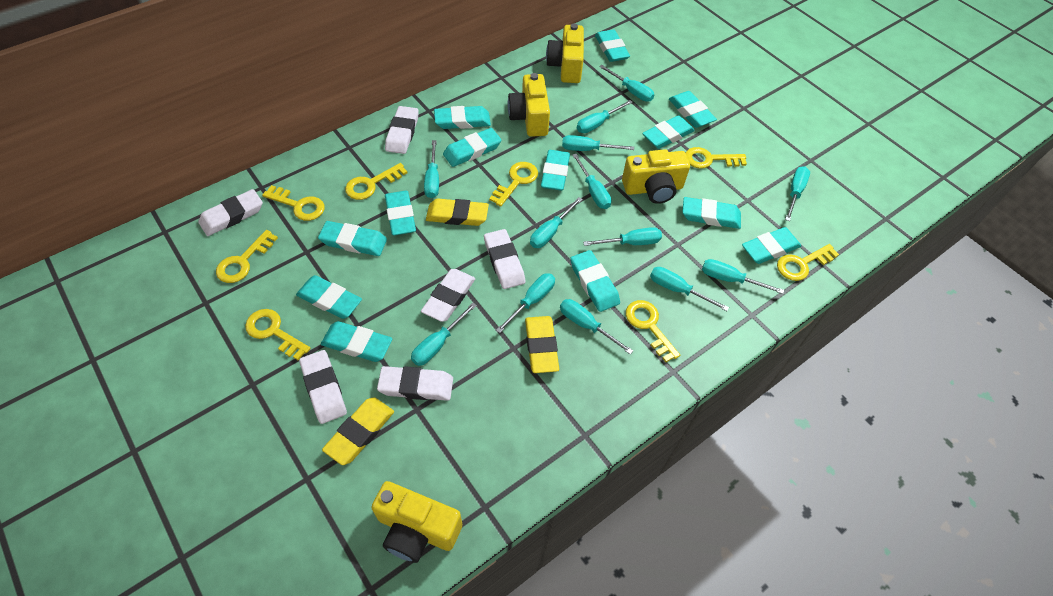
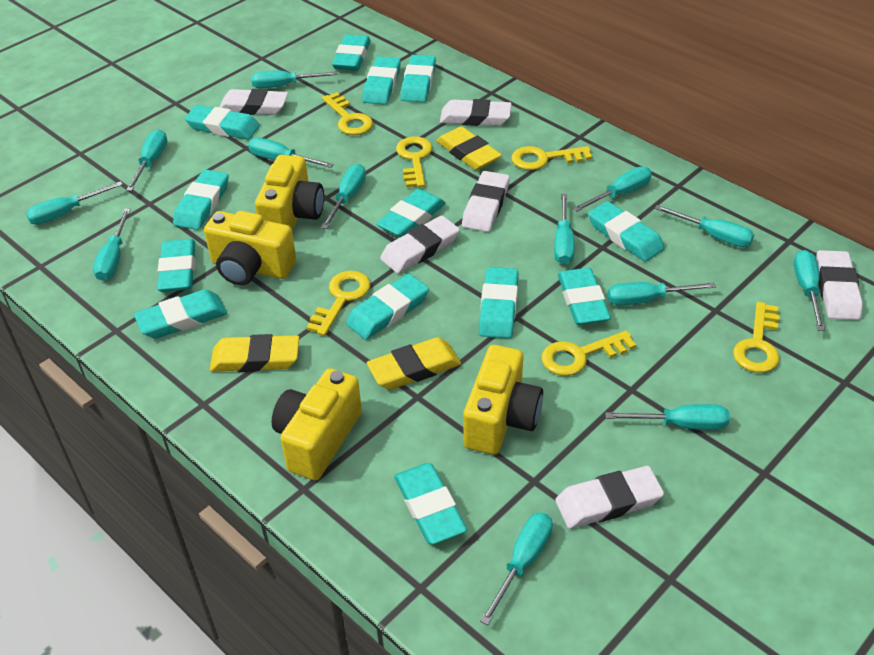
yellow key: [216,230,278,283] [245,309,311,360] [262,185,325,221] [345,163,408,200] [489,162,538,207] [626,300,680,362] [686,147,747,169] [777,244,839,281] = 8 -> [306,271,371,336] [322,92,373,135] [396,137,432,187] [511,146,592,170] [542,330,636,376] [733,302,780,373] = 6

